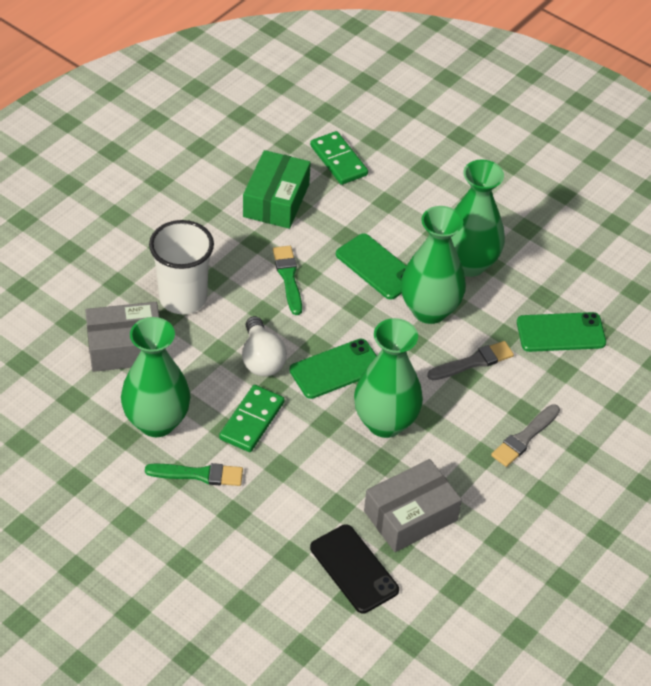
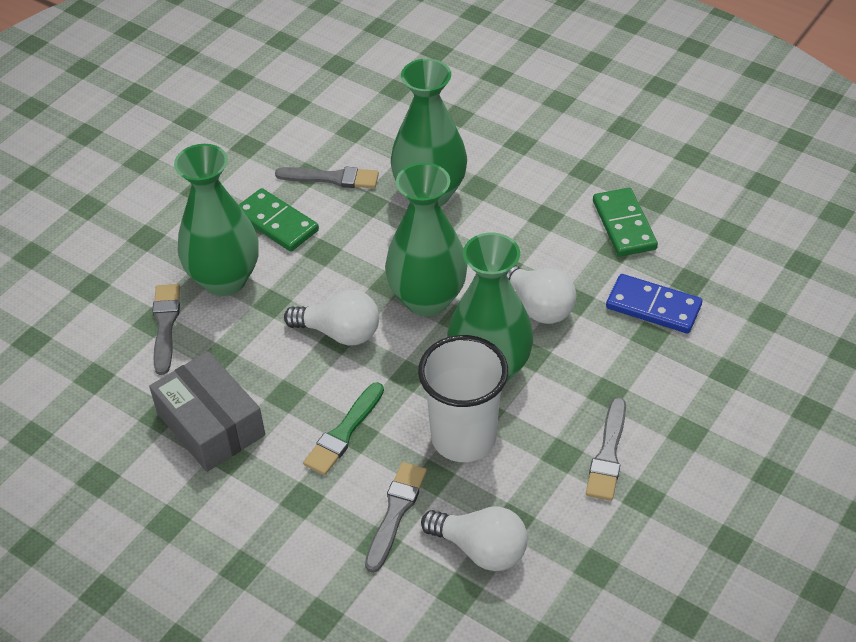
black phone: [310,524,399,614] = 1 -> none = 0
blue domino: none = 0 -> [606,274,702,334] = 1
green box: [243,150,311,229] = 1 -> none = 0
green brush: [145,463,243,486] [273,246,302,315] = 2 -> [303,382,384,475] = 1
green phone: [290,339,377,399] [336,233,406,300] [517,312,606,352] = 3 -> none = 0
grey box: [85,302,159,372] [364,459,462,552] = 2 -> [149,351,265,472] = 1
grey brush: [427,341,514,381] [491,404,560,467] = 2 -> [152,284,180,375] [275,167,379,188] [365,462,427,573] [586,398,626,501] = 4
white light bulb: [242,316,287,376] = 1 -> [284,290,379,345] [421,506,528,571] [506,265,576,324] = 3

